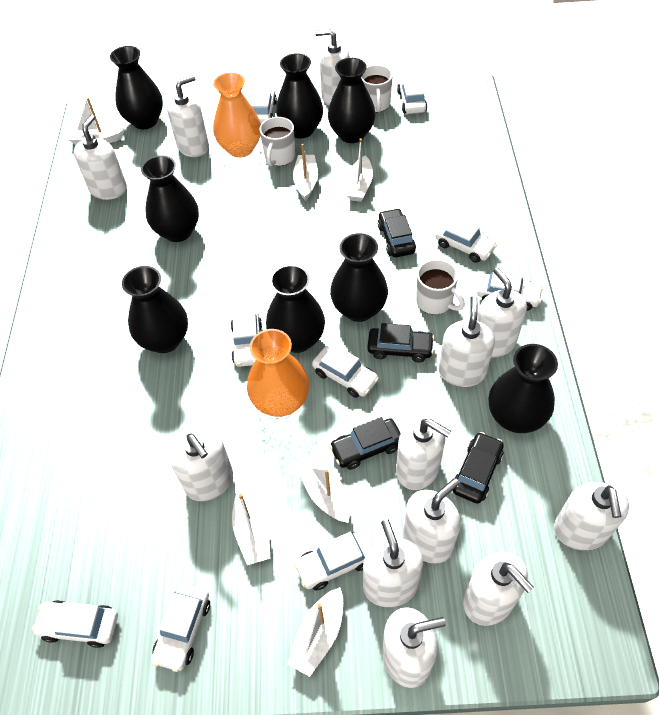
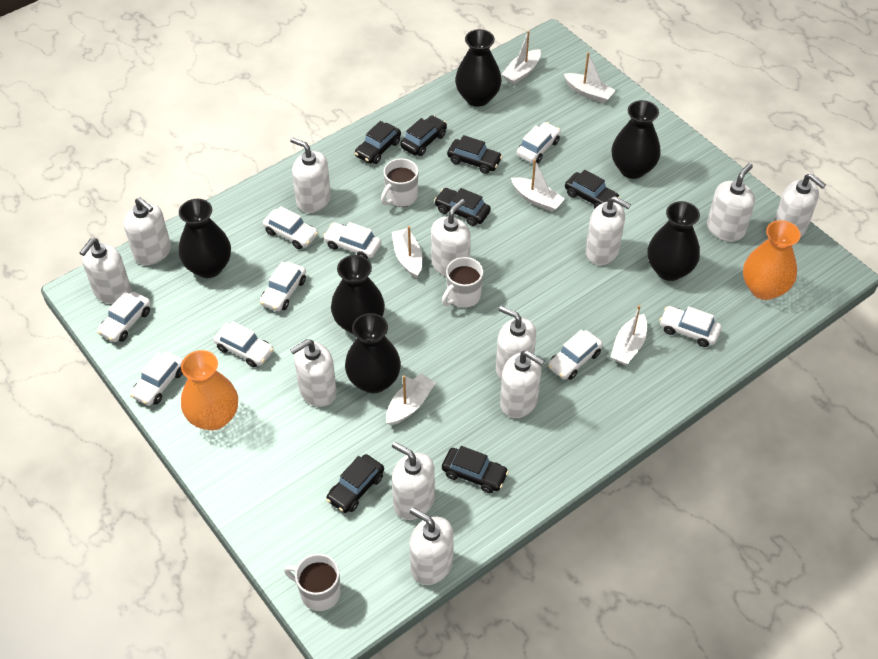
black car: [329,417,401,470] [367,323,434,362] [378,208,416,257] [453,432,504,504] = 4 -> [326,454,384,513] [355,121,401,164] [400,115,447,156] [434,188,491,226] [442,446,509,493] [447,135,503,174] [565,169,620,209] = 7
black vase: [110,46,163,129] [122,266,188,353] [141,155,199,242] [266,264,325,353] [276,53,323,138] [328,58,376,143] [330,233,388,322] [488,344,558,433] = 8 -> [179,199,231,278] [331,255,385,334] [345,313,401,393] [455,29,502,107] [611,100,661,179] [648,201,700,281] = 6

